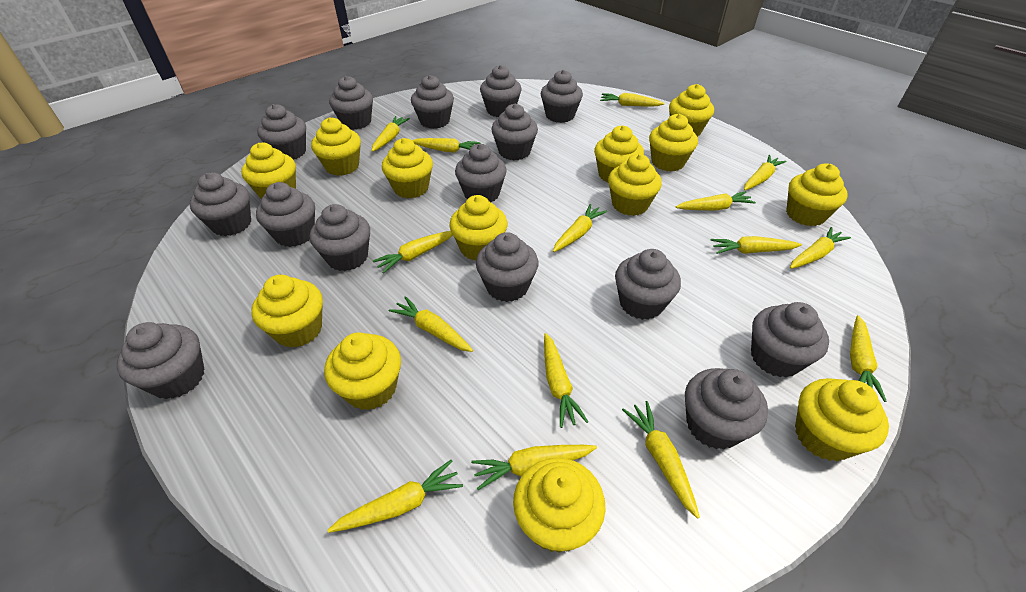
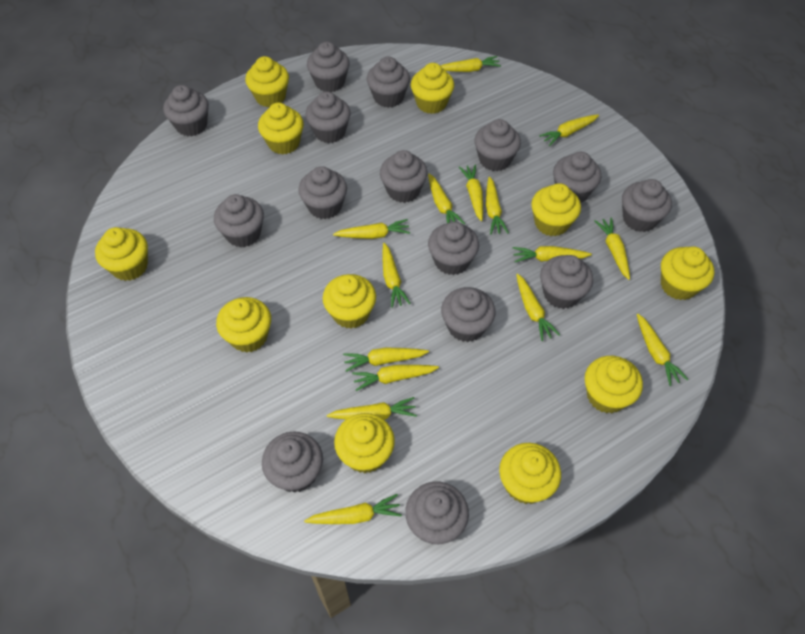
yellow cupcake: [241,143,296,199] [251,275,323,348] [311,117,361,176] [324,332,401,410] [382,138,433,198] [449,195,507,260] [513,458,606,553] [594,126,644,183] [608,154,662,216] [649,114,698,172] [669,84,714,137] [786,163,848,226] [795,378,889,461] = 13 -> [95,227,148,281] [216,297,271,353] [245,56,289,107] [258,103,304,155] [323,274,376,329] [334,413,395,473] [411,63,454,114] [499,443,561,504] [531,183,581,236] [585,356,643,413] [661,246,715,300] = 11

